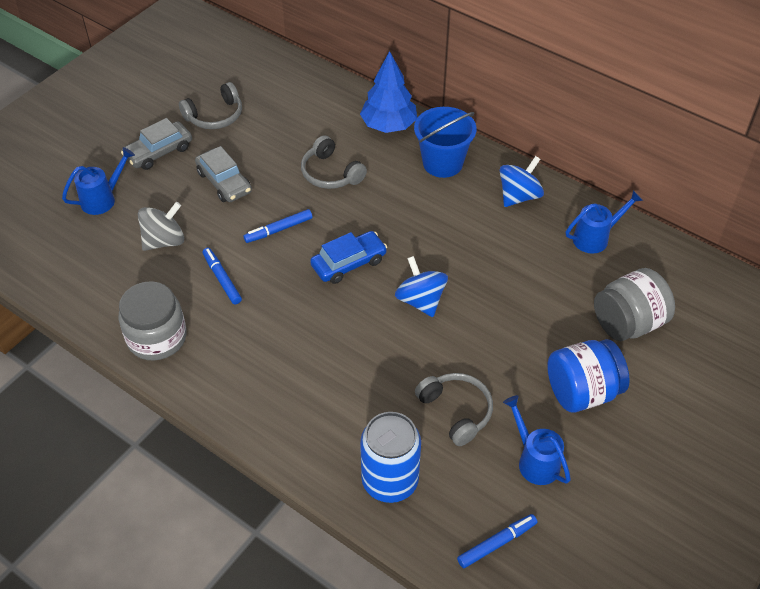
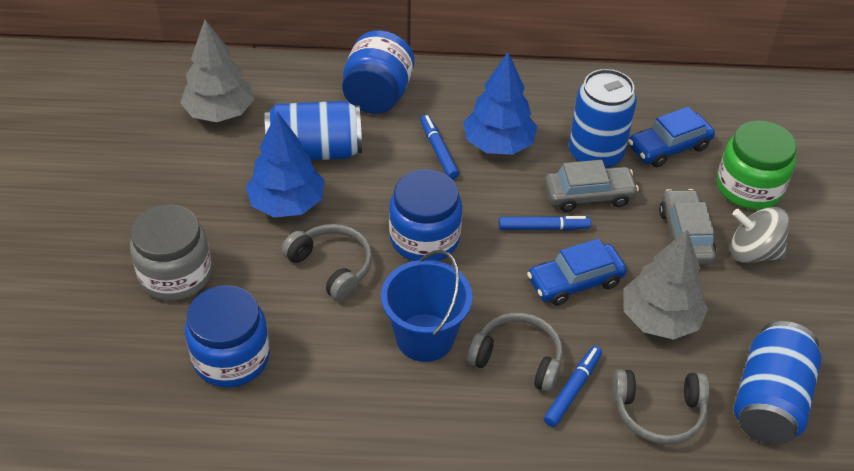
blue can: [360,412,421,503] = 1 -> [265,101,362,160] [569,69,637,168] [734,321,821,444] = 3
blue car: [310,231,387,284] = 1 -> [527,239,627,306] [628,107,715,167] = 2
blue jar: [547,339,630,413] = 1 -> [185,285,270,388] [342,30,414,114] [389,169,462,261] = 3
blue spinning top: [395,256,448,317] [500,156,544,207] = 2 -> none = 0
blue tree: [360,51,417,133] = 1 -> [246,111,324,217] [463,52,538,155] = 2
blue watering can: [62,147,135,215] [503,395,571,485] [566,190,643,254] = 3 -> none = 0
green jar: none = 0 -> [717,121,797,210] = 1
grey jar: [119,281,187,361] [594,268,675,341] = 2 -> [130,205,212,301] = 1
grey tree: none = 0 -> [180,20,254,122] [623,229,708,340] = 2

